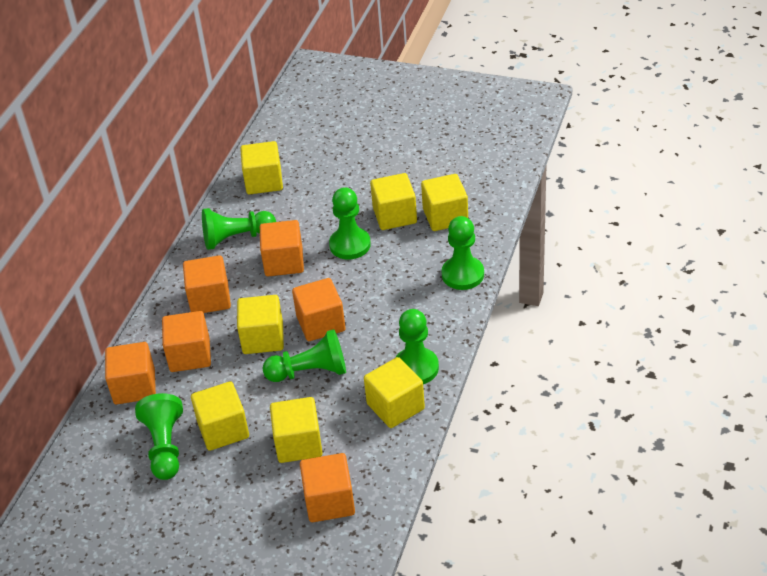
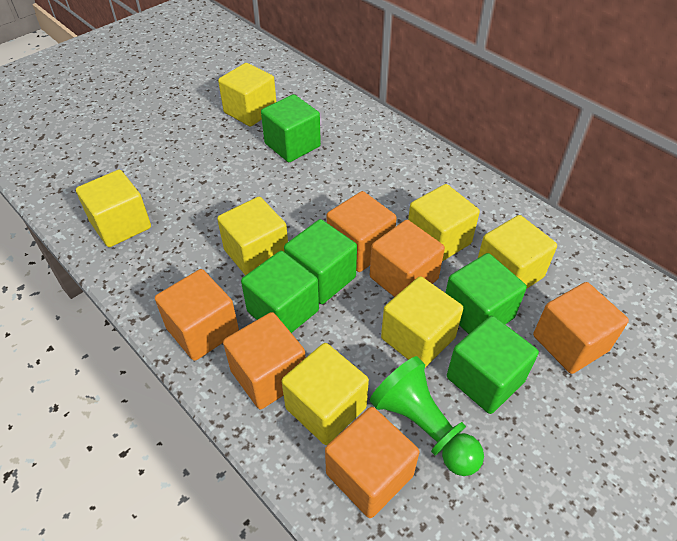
green cube: none = 0 -> [241,251,319,333] [261,94,321,162] [284,219,357,304] [445,253,527,334] [447,316,539,414] = 5
green pawn: [135,393,183,480] [202,208,276,250] [263,329,346,382] [329,187,371,260] [395,309,439,384] [441,216,484,290] = 6 -> [370,356,484,476] = 1

